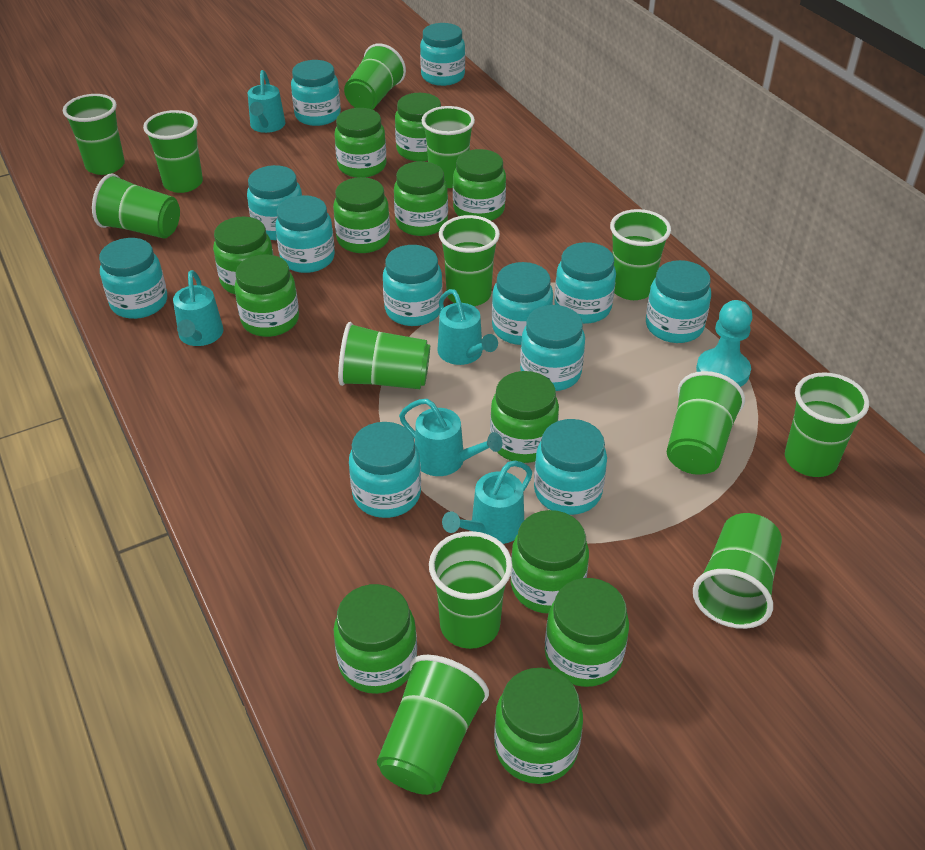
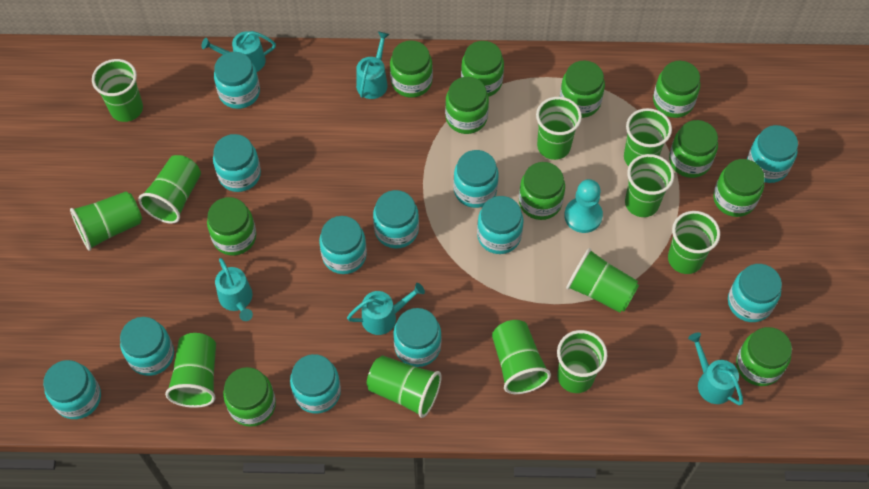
green cup: [63,94,125,175] [92,174,180,239] [143,110,203,193] [338,322,430,389] [344,43,406,110] [377,655,489,795] [421,106,475,188] [429,531,513,649] [439,215,500,306] [610,209,671,300] [667,371,745,475] [693,513,782,629] [785,372,869,477] = 13 -> [70,191,142,251] [92,59,143,122] [138,155,201,224] [165,333,216,408] [367,356,441,418] [492,320,551,394] [536,97,582,160] [557,330,607,393] [566,248,639,313] [624,108,672,166] [625,154,674,217] [668,211,720,274] = 12
green jar: [213,216,274,294] [234,254,299,337] [333,177,390,253] [334,584,417,694] [335,108,386,178] [394,161,448,236] [395,93,441,161] [453,149,506,221] [490,371,559,463] [494,668,583,784] [510,510,589,613] [545,578,629,687] = 12 -> [207,197,256,256] [223,367,276,427] [390,41,433,97] [445,77,489,134] [461,41,504,97] [519,162,565,220] [560,61,605,118] [653,61,700,118] [669,120,718,178] [713,159,765,217] [736,327,792,386] = 11

